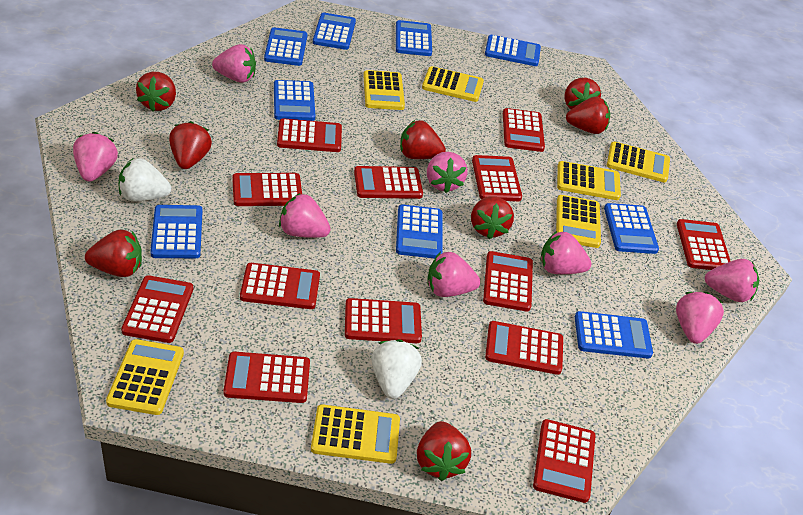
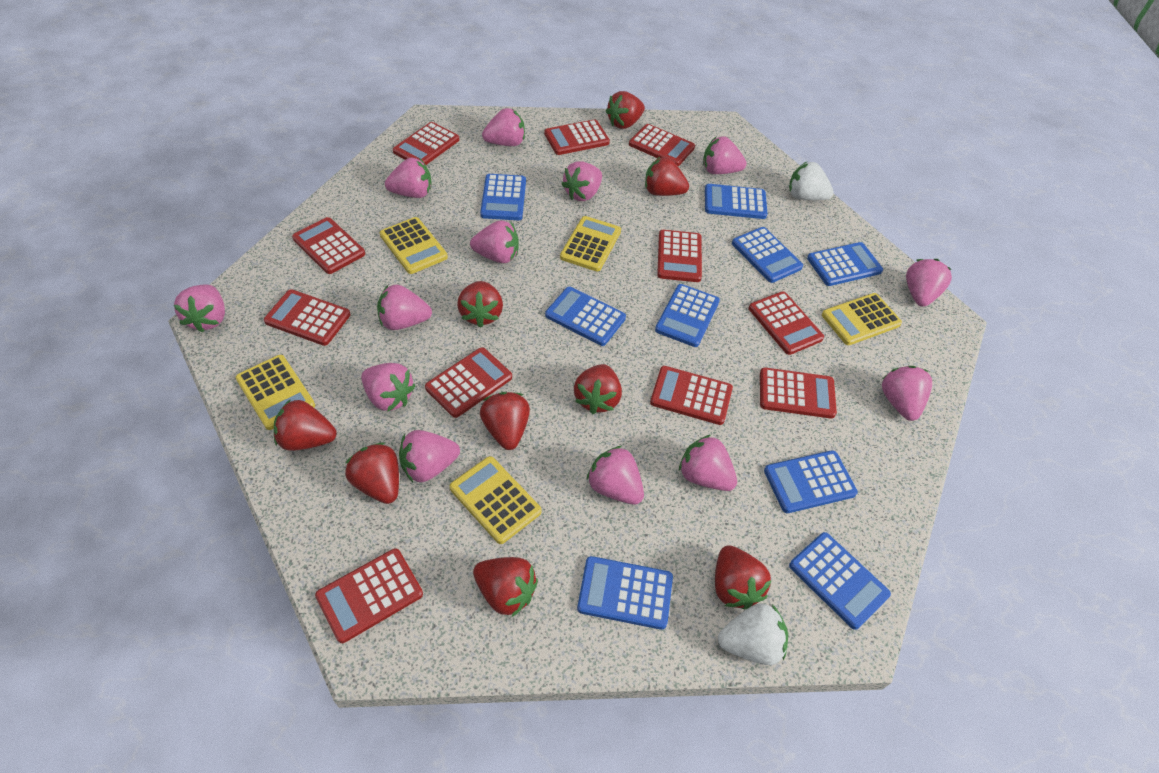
pink strawberry: [73,132,118,182] [212,44,256,83] [279,193,331,238] [427,152,468,193] [427,252,480,297] [540,231,592,274] [676,292,724,344] [705,259,759,302] = 8 -> [174,284,225,333] [361,363,416,412] [377,284,432,330] [385,158,431,198] [399,430,460,482] [470,220,519,263] [482,108,525,146] [561,161,602,201] [587,446,644,505] [679,435,737,491] [703,136,747,174] [882,366,932,421] [906,259,952,307] = 13
red calculator: [121,275,193,343] [224,352,310,403] [233,173,302,206] [240,263,320,309] [277,118,342,152] [345,298,422,343] [354,166,423,199] [472,155,522,201] [483,251,533,311] [485,321,563,375] [503,108,545,152] [533,419,596,503] [677,219,731,270] = 13 -> [264,289,351,346] [292,217,365,274] [315,548,423,643] [393,122,459,165] [425,347,512,418] [544,119,610,155] [629,124,695,166] [650,366,733,425] [657,230,702,282] [749,291,824,355] [760,367,837,418] = 11
red strawberry: [85,230,142,277] [136,72,176,112] [169,121,212,169] [400,120,446,159] [417,421,471,481] [471,196,514,239] [564,78,601,109] [566,96,610,134] = 8 -> [274,399,337,451] [345,442,399,504] [457,281,503,328] [473,557,538,618] [480,392,530,450] [574,364,622,414] [606,91,645,129] [645,157,689,196] [715,545,772,609] = 9
yellow calculator: [106,339,184,415] [311,404,400,464] [363,70,405,110] [422,66,484,102] [556,195,601,248] [557,161,621,200] [607,142,670,182] = 7 -> [235,355,315,430] [380,217,448,274] [450,456,541,544] [560,216,621,271] [822,293,902,345] = 5

